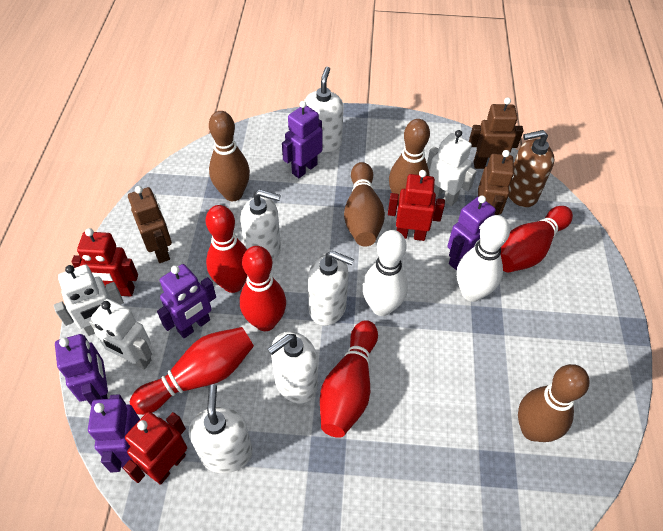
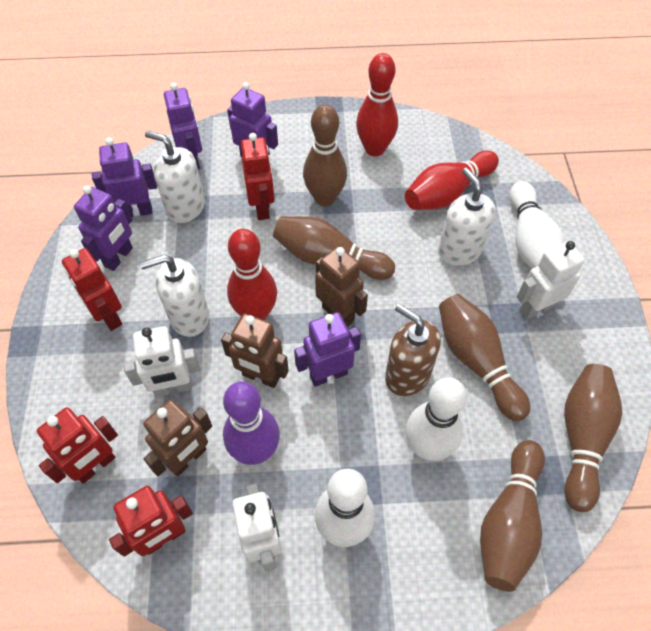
brown bowling pin: [209,111,250,201] [344,162,385,246] [389,119,430,203] [518,364,590,442] = 4 -> [273,216,395,280] [303,105,347,206] [439,294,530,421] [480,440,545,592] [564,364,622,512] = 5
purple bowling pin: none = 0 -> [223,382,280,465] = 1
red bowling pin: [130,327,254,415] [206,205,247,293] [240,246,286,331] [320,320,378,438] [501,206,573,273] = 5 -> [227,229,277,320] [356,53,398,157] [405,150,499,210] = 3
red robot: [71,228,138,297] [123,412,187,485] [388,170,445,241] = 3 -> [37,408,118,484] [62,248,122,331] [109,486,193,556] [241,133,275,220] = 4
white bowling pin: [362,230,408,316] [457,215,510,302] = 2 -> [315,469,375,547] [406,377,467,461] [510,181,565,269] = 3
white soap dispenser: [189,384,253,473] [240,190,281,263] [268,332,318,403] [304,67,344,153] [308,251,354,326] = 5 -> [140,255,209,337] [145,131,205,223] [438,168,495,266] = 3

